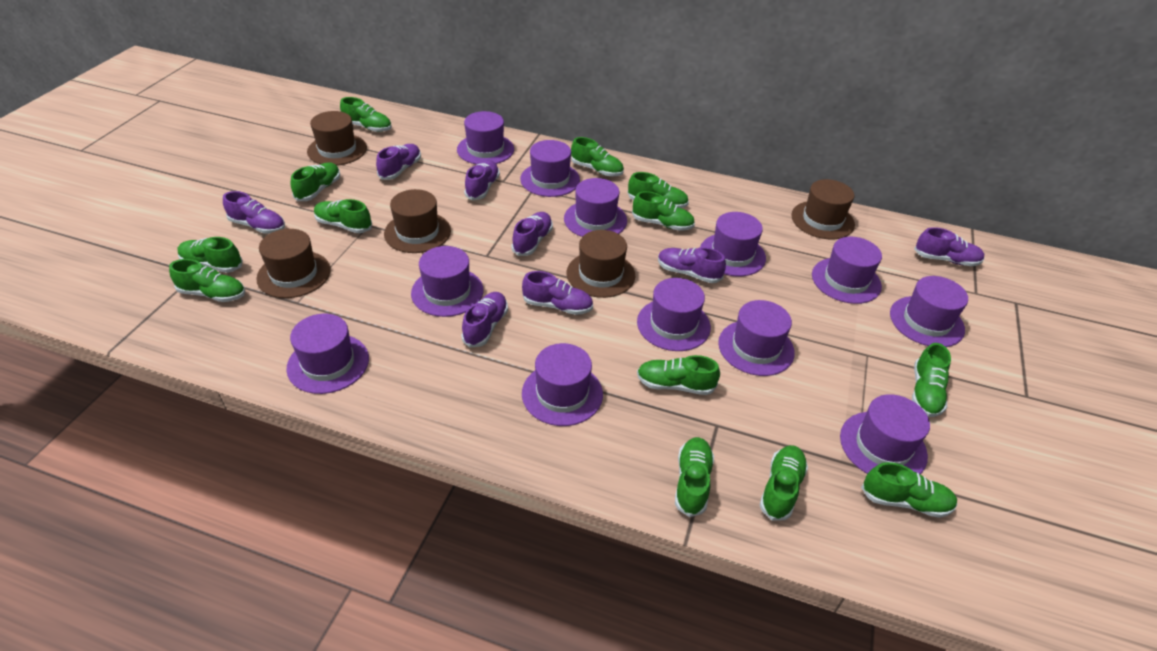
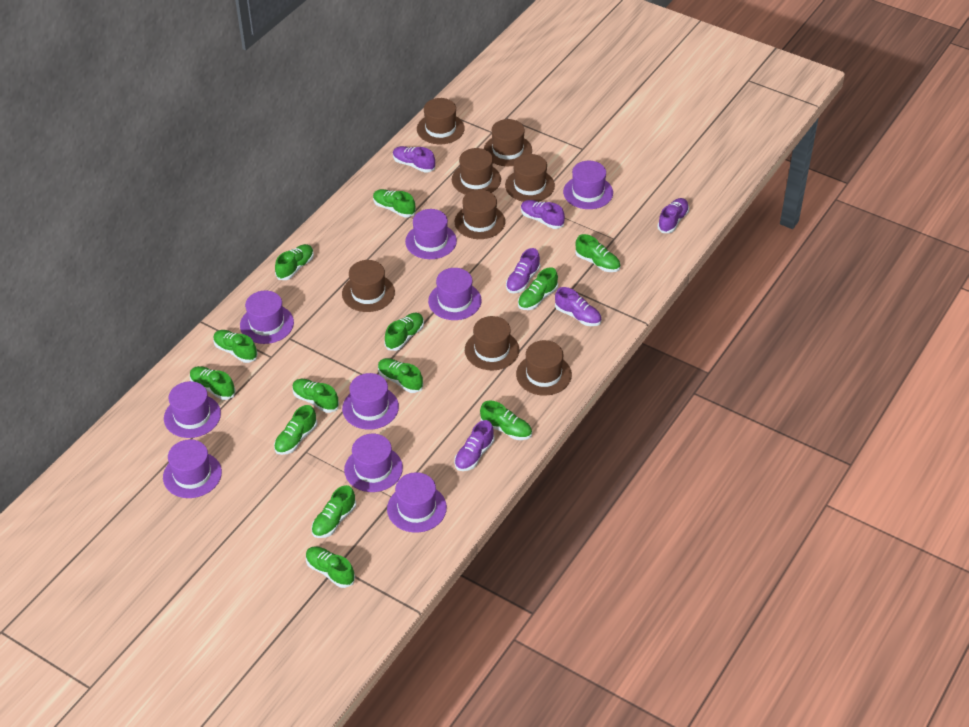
brown hat: [256,229,331,298] [307,111,367,165] [384,189,451,253] [567,230,635,298] [791,179,855,239] = 5 -> [342,260,395,312] [417,98,465,144] [452,148,501,195] [455,190,505,239] [465,316,519,370] [484,119,532,166] [505,154,555,202] [516,340,572,396] = 8
purple hat: [286,314,369,394] [411,246,484,317] [457,111,514,164] [520,140,580,197] [522,343,603,426] [564,178,627,237] [637,278,711,351] [700,212,766,276] [718,300,795,376] [812,237,882,304] [840,394,930,474] [890,276,968,347] = 12 -> [163,439,222,498] [164,381,221,438] [240,290,294,344] [342,373,399,430] [344,434,403,492] [387,472,447,533] [405,209,457,259] [428,268,482,320] [563,161,613,209] = 9
purple shoe: [223,191,285,234] [376,144,421,180] [461,292,508,348] [464,160,500,200] [511,212,553,256] [522,271,593,315] [658,247,726,283] [914,227,985,266] = 8 -> [393,146,435,173] [454,420,495,471] [506,248,541,293] [521,200,565,229] [555,287,602,326] [657,198,689,233] = 6

